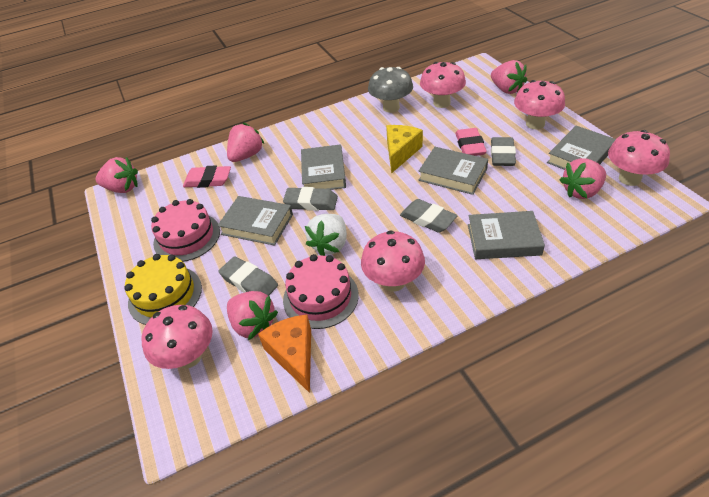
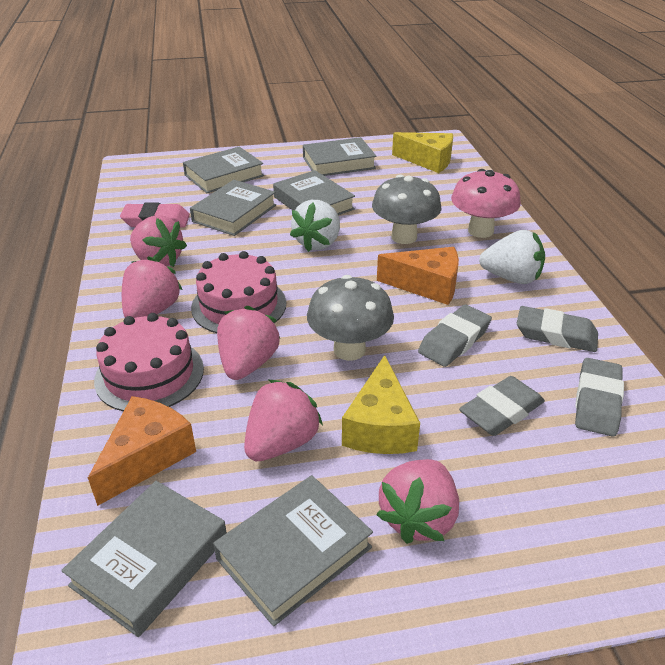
grey book: [217,196,293,246] [301,144,346,190] [419,147,488,195] [468,211,545,259] [547,126,616,170] = 5 -> [61,481,227,637] [183,147,264,193] [190,180,276,236] [213,475,373,627] [273,170,355,215] [303,137,376,176] = 6
grey mushroom: [368,67,413,113] = 1 -> [307,275,394,361] [372,175,442,244] = 2
orange cheese: [258,314,311,393] = 1 -> [88,396,196,506] [377,247,459,305] = 2
pink eraser: [183,165,231,188] [455,128,487,156] = 2 -> [120,202,190,227] = 1
pink mushroom: [141,305,213,369] [361,230,425,292] [420,62,466,108] [514,80,565,129] [608,130,670,186] = 5 -> [451,169,521,238] = 1
white strawberry: [305,214,347,256] = 1 -> [290,200,340,252] [479,230,545,284] = 2
yellow cake: [124,254,202,325] = 1 -> none = 0
yellow cheese: [386,125,423,174] = 1 -> [342,355,420,454] [392,132,453,173] = 2

